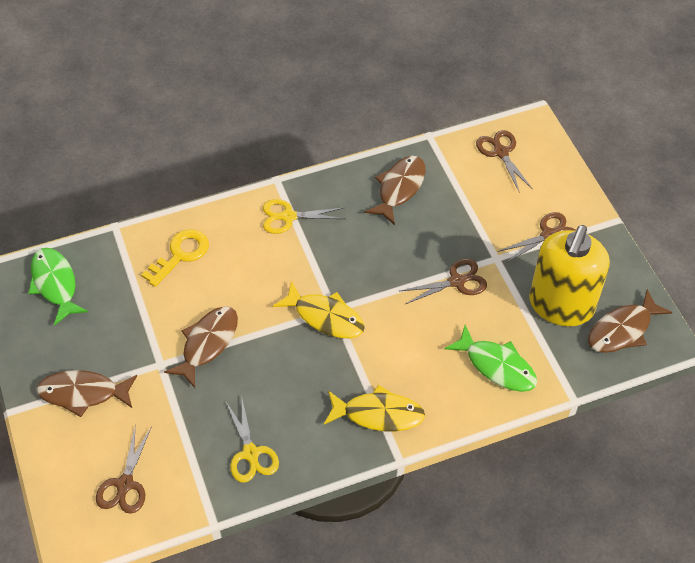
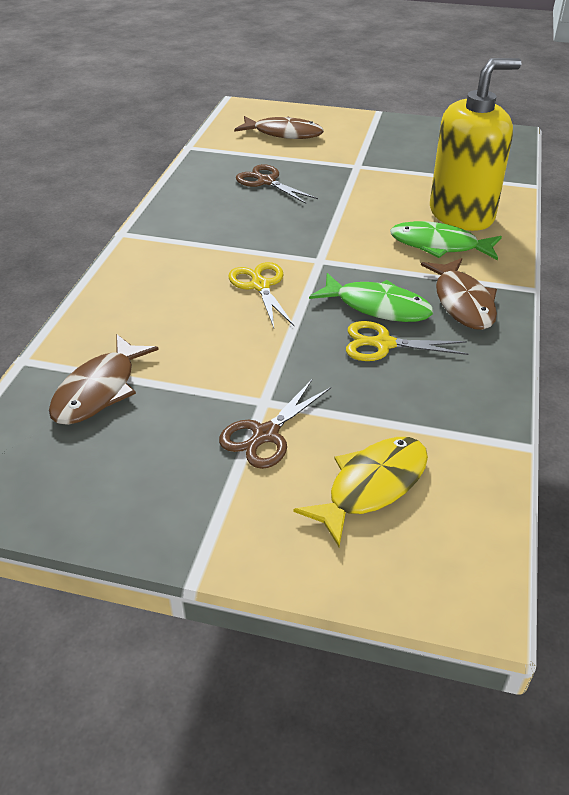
brown fish: [37,370,137,417] [164,306,238,388] [365,156,426,225] [588,289,673,353] = 4 -> [49,335,159,425] [234,116,324,139] [421,258,497,330] = 3
brown scissors: [96,426,152,514] [401,259,487,304] [476,130,533,193] [497,212,576,263] = 4 -> [219,380,331,469] [236,164,318,204] = 2
yellow fish: [273,280,365,338] [324,385,425,432] = 2 -> [293,437,428,547] = 1
yellow key: [141,229,209,287] = 1 -> none = 0

